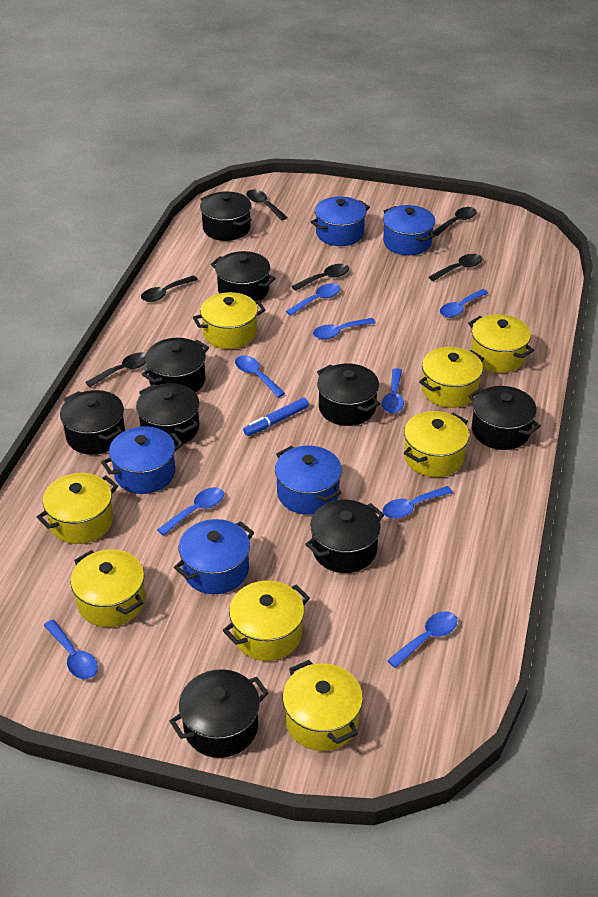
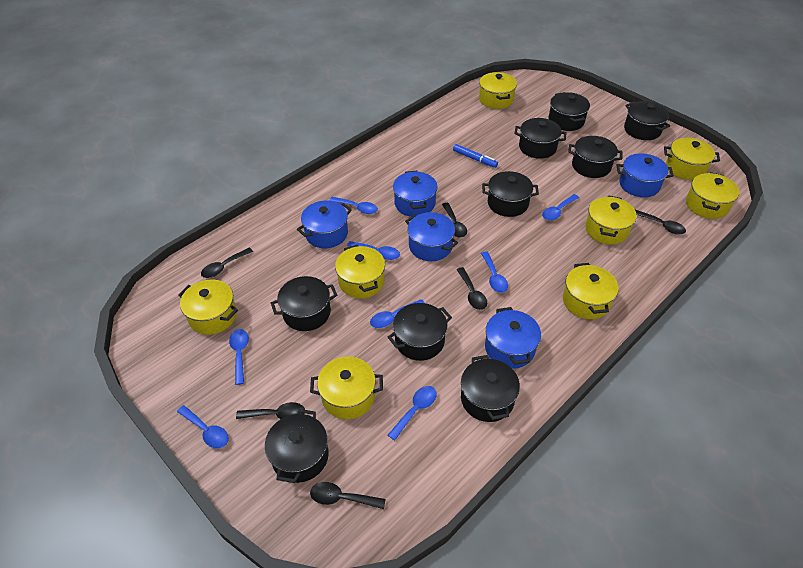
blue spoon: [43,620,98,679] [157,487,224,536] [235,355,285,398] [286,283,340,316] [313,318,376,339] [382,368,404,413] [383,486,453,519] [387,611,457,668] [440,289,488,318] = 9 -> [177,405,229,448] [229,329,249,385] [329,197,378,214] [347,241,400,260] [370,299,425,328] [388,386,437,441] [481,251,508,293] [542,194,579,220] = 8

